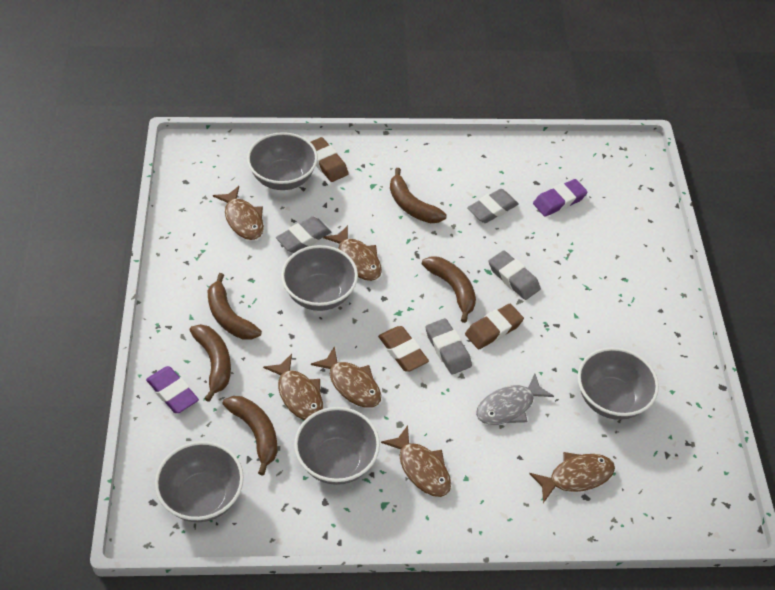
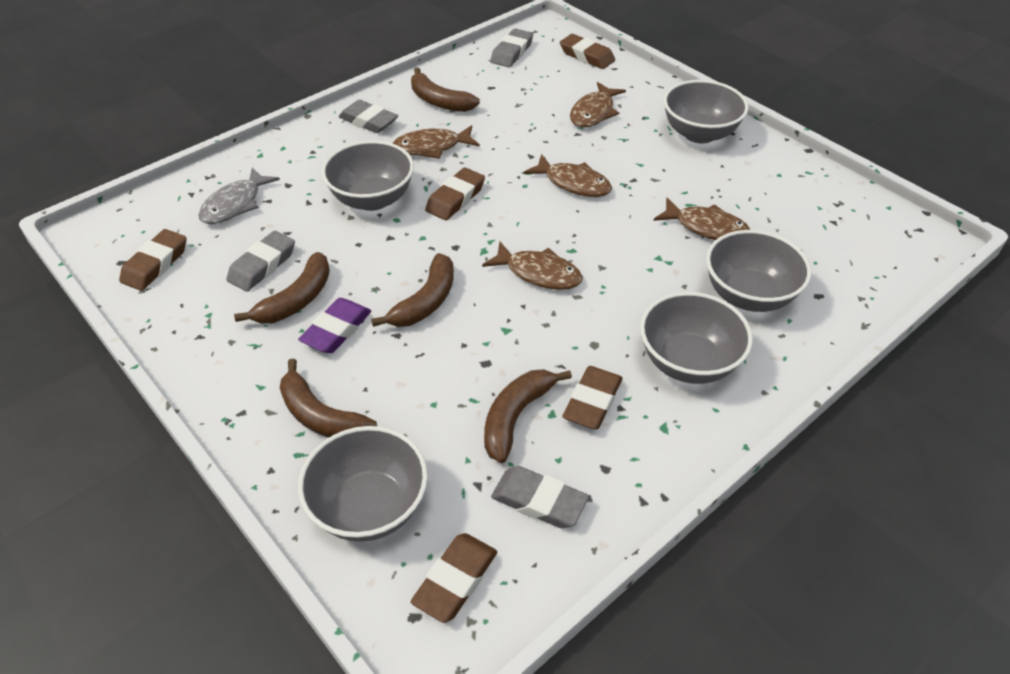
brown eraser: [311,137,349,182] [378,326,429,372] [465,304,524,349] = 3 -> [119,229,186,291] [411,533,497,623] [425,167,485,220] [560,34,615,69] [562,366,622,429] = 5
brown fish: [213,186,264,240] [263,354,323,420] [311,346,381,408] [323,225,382,281] [381,425,451,497] [529,452,615,503] = 6 -> [393,125,480,159] [482,241,583,290] [523,154,612,197] [570,82,626,127] [654,198,751,240] = 5
purple eraser: [146,366,199,413] [533,179,588,217] = 2 -> [298,298,371,353] = 1

